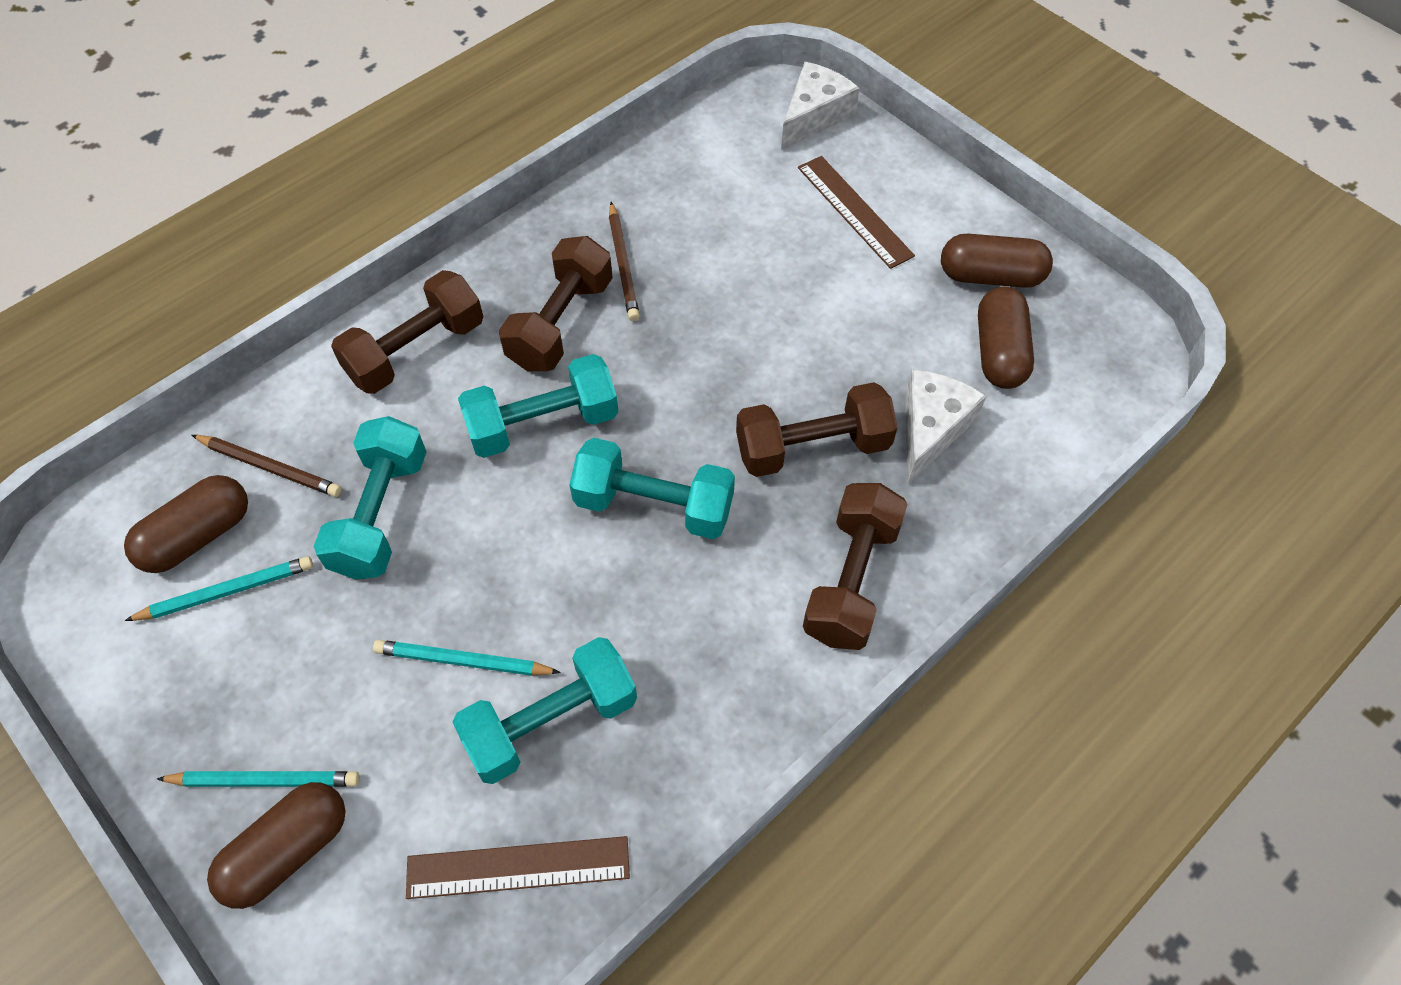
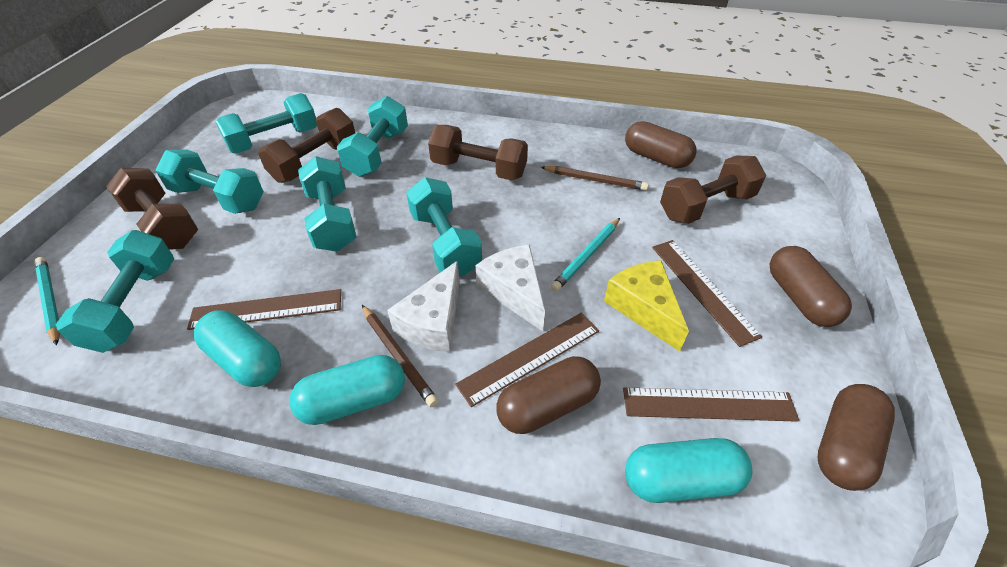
brown ruler: [406,836,630,899] [798,156,915,269] = 2 -> [187,289,341,330] [455,313,599,407] [623,387,799,422] [652,240,762,347] = 4
turquoise capsule: none = 0 -> [194,311,281,387] [289,355,405,425] [625,438,752,503] = 3
turquoise dumbbell: [313,416,427,580] [452,637,637,784] [458,354,618,458] [569,438,735,539] = 4 -> [56,230,174,353] [155,149,264,214] [216,93,317,154] [298,156,357,252] [337,96,408,177] [406,177,482,276] = 6
turquoise pencil: [125,556,313,621] [157,771,360,787] [373,640,561,676] = 3 -> [35,257,60,346] [551,218,620,292] = 2
yellow cheese: none = 0 -> [604,260,689,351] = 1

